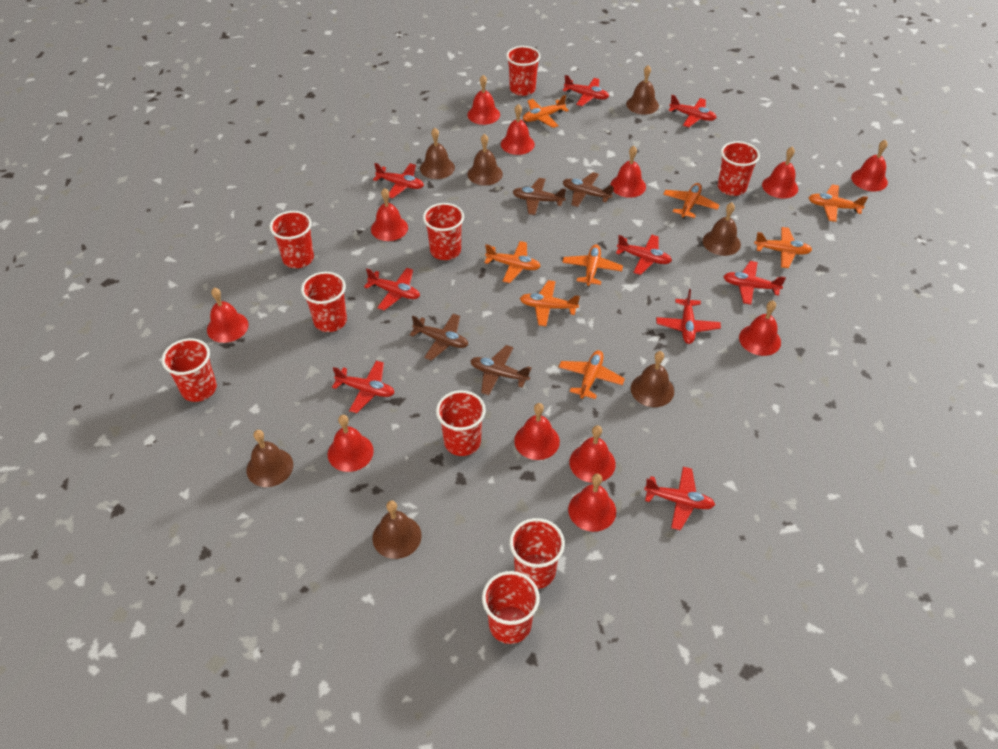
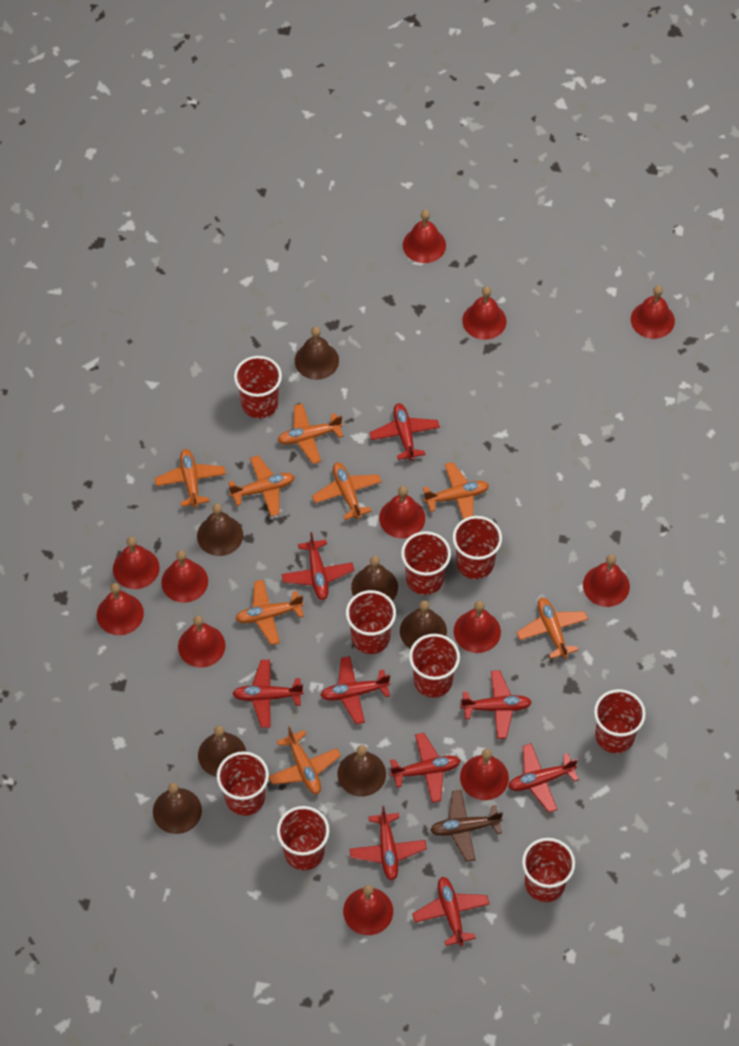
brown plane: [410,314,468,361] [470,345,532,395] [513,178,566,215] [563,172,614,207] = 4 -> [430,790,503,862] = 1

